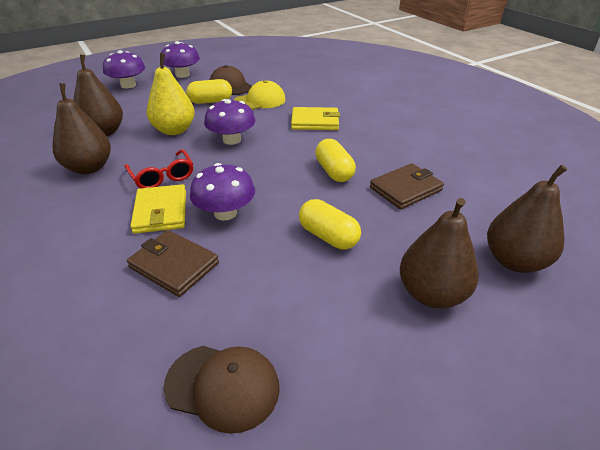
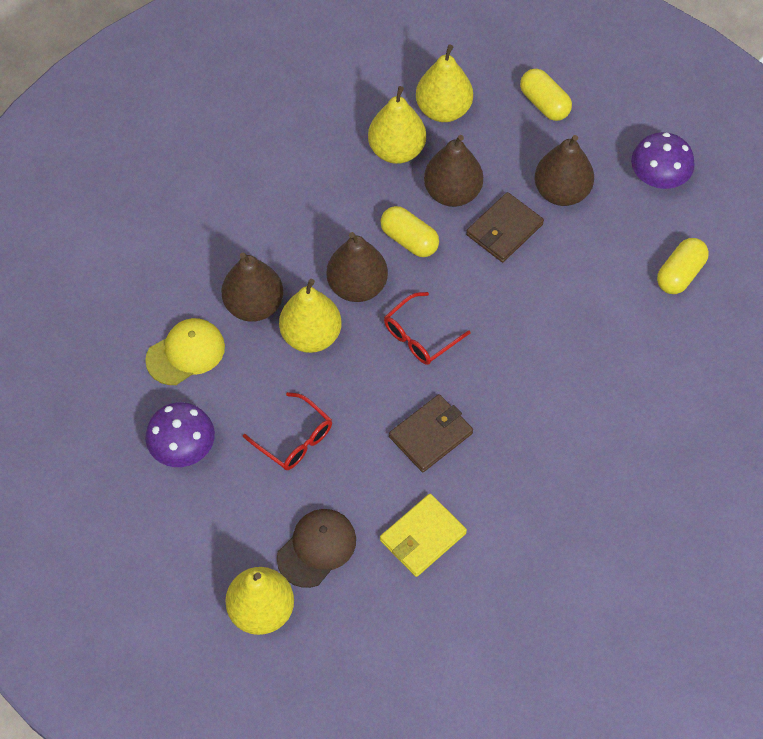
brown cap: [163,346,280,434] [210,65,252,95] = 2 -> [277,509,356,588] = 1
purple mushroom: [103,50,145,89] [161,41,200,78] [190,163,255,220] [204,99,256,145] = 4 -> [145,402,215,467] [631,132,695,189] = 2
red glasses: [124,149,193,188] = 1 -> [243,392,332,470] [384,292,471,365] = 2
yellow pear: [147,53,195,135] = 1 -> [225,567,294,635] [279,279,341,353] [368,86,426,164] [416,44,473,122] = 4
yellow wallet: [130,184,186,234] [291,107,340,130] = 2 -> [380,494,467,577] = 1

